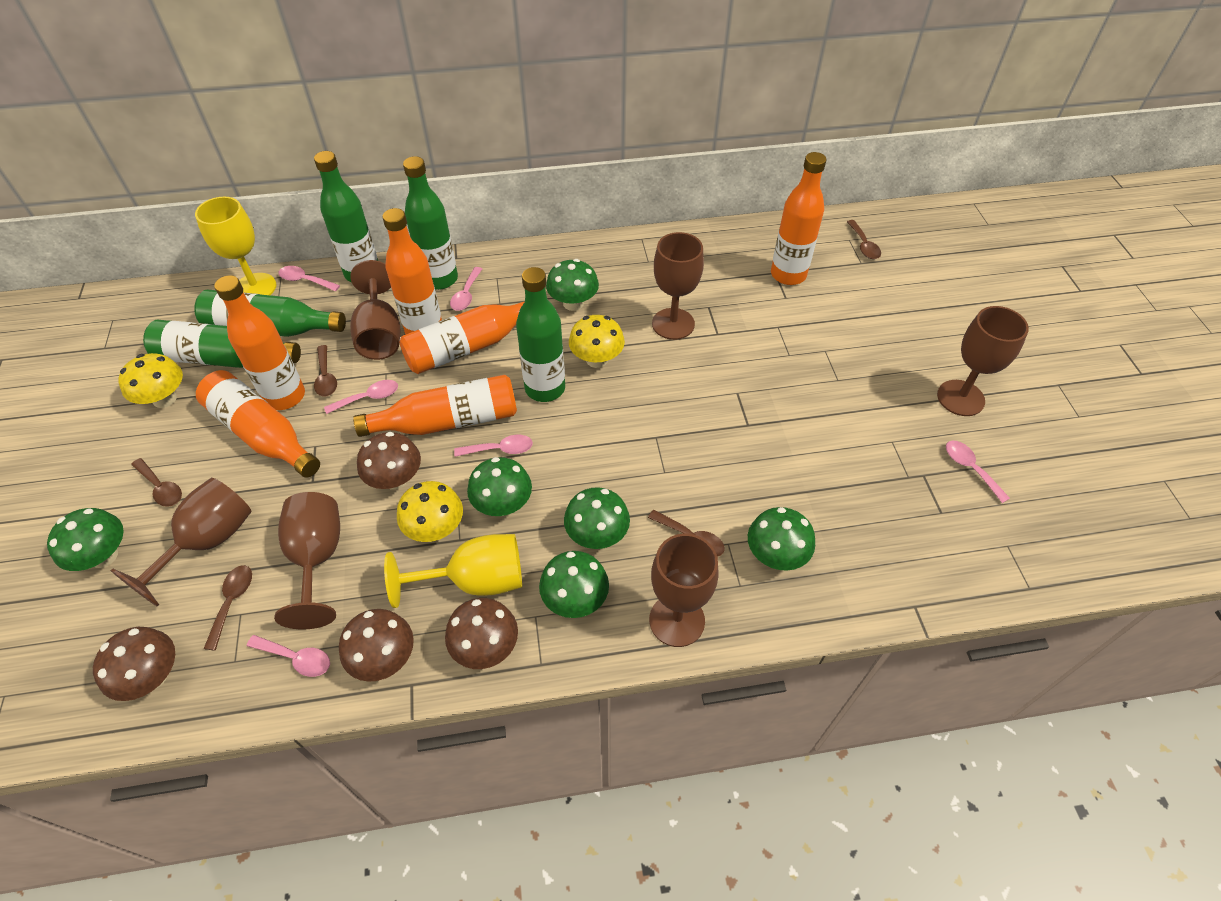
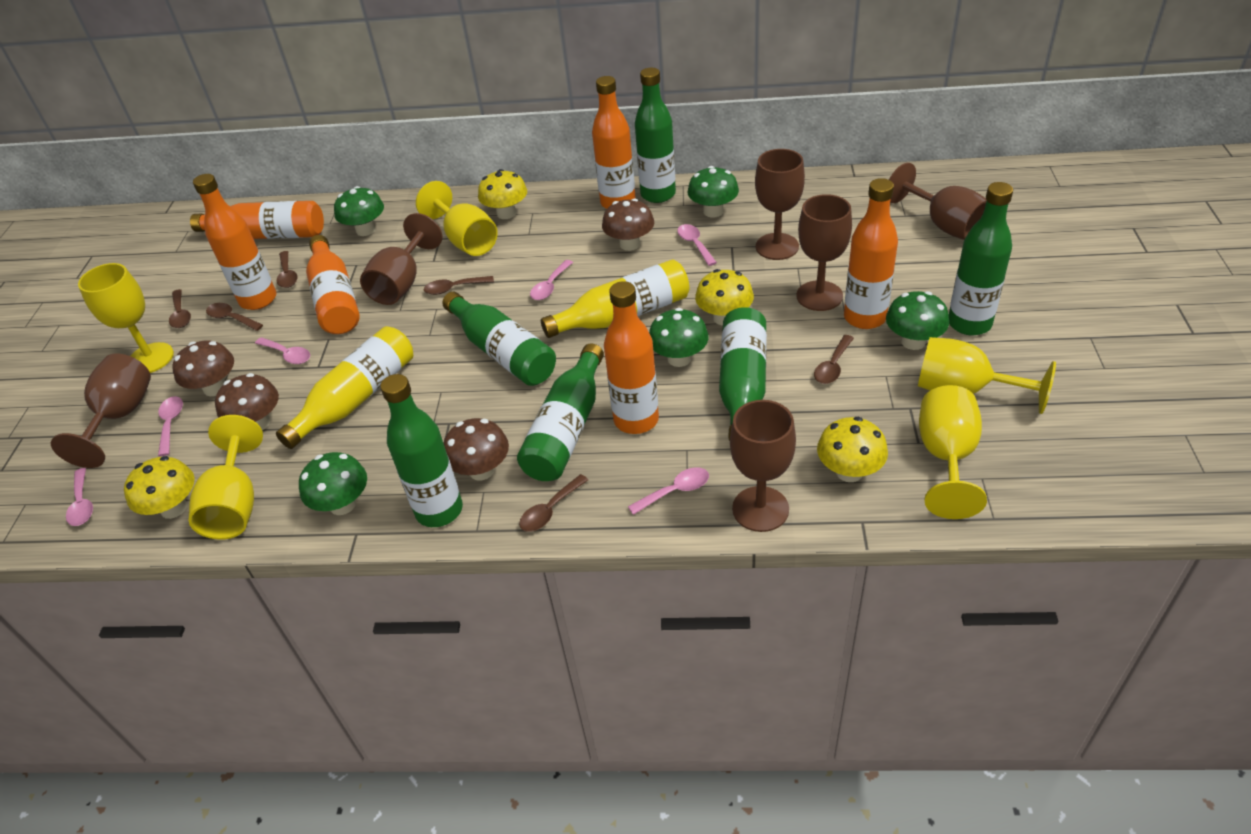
brown spoon: [131,458,182,507] [204,565,252,651] [314,345,337,397] [648,510,725,557] [847,220,881,259] = 5 -> [169,289,191,328] [206,303,263,331] [277,251,298,288] [424,276,494,295] [519,474,588,532] [814,335,854,384] = 6
green bottle: [143,320,301,368] [194,289,346,337] [314,151,378,282] [403,156,458,290] [516,267,565,402] = 5 -> [380,374,463,527] [442,292,556,386] [517,343,604,481] [635,68,676,203] [719,307,767,441] [949,182,1013,335] = 6
green mushroom: [47,508,124,571] [467,457,532,516] [539,551,609,618] [546,259,599,311] [564,487,630,549] [748,507,815,571] = 6 -> [299,452,367,515] [334,186,384,236] [649,308,709,367] [688,166,739,218] [886,291,949,350] = 5
yellow bottle: none = 0 -> [276,326,413,449] [541,259,689,338] = 2
yellow goblet: [195,197,276,295] [384,534,522,608] = 2 -> [78,263,174,373] [189,415,263,540] [416,181,498,256] [918,337,1056,414] [919,385,987,519] = 5
yellow mushroom: [118,353,183,408] [397,481,463,542] [569,315,625,368] = 3 -> [124,456,195,519] [478,169,527,219] [695,269,754,325] [817,417,888,482] = 4

